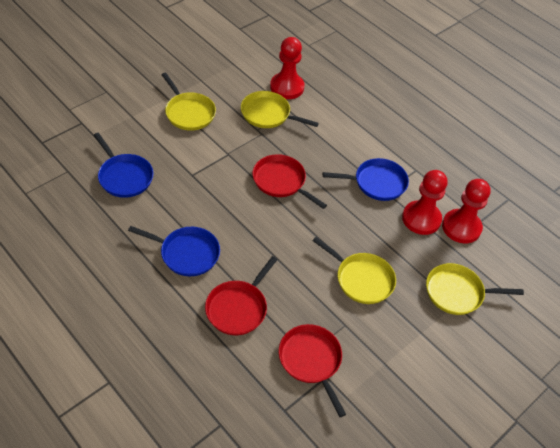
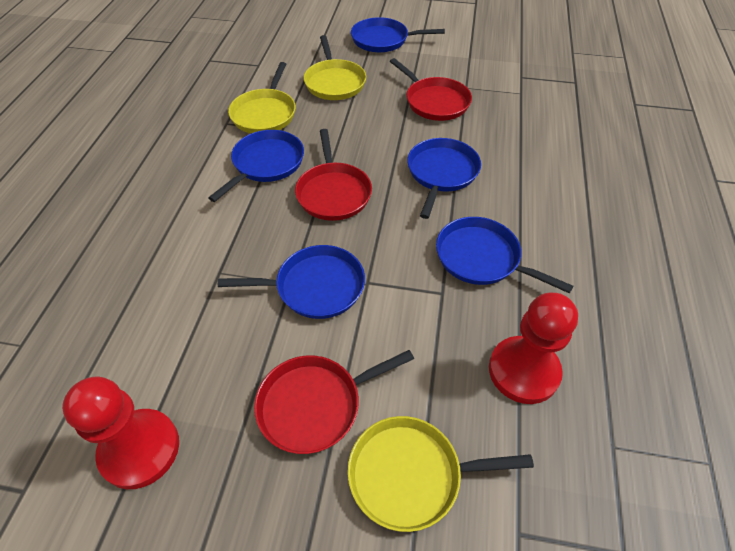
blue pan: [94,133,154,198] [128,226,220,276] [323,158,409,201] = 3 -> [208,130,304,202] [218,245,365,319] [351,17,445,52] [407,138,481,219] [436,217,573,294] = 5
red pawn: [270,37,305,99] [402,170,448,235] [442,179,491,243] = 3 -> [62,377,179,489] [489,292,578,404] = 2
yellow pan: [162,73,216,131] [241,91,319,128] [313,237,396,304] [426,263,524,315] = 4 -> [228,62,296,133] [304,35,366,100] [348,416,534,532] = 3

